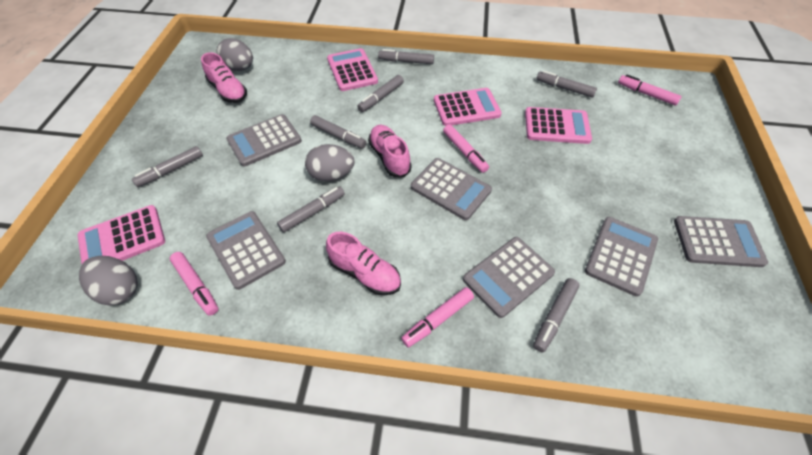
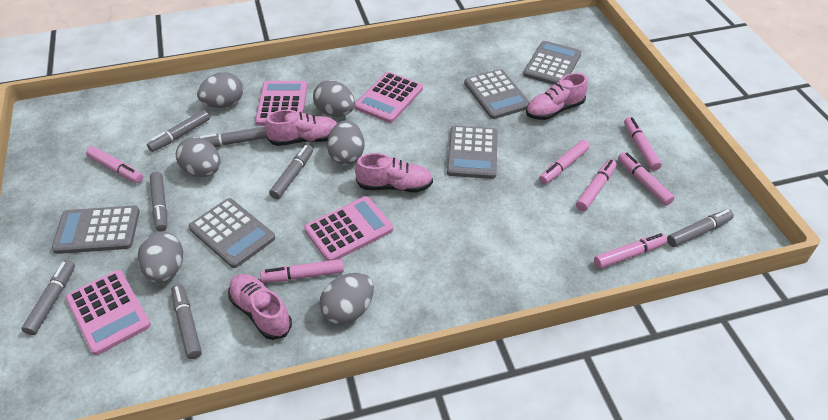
grey calculator: [206,211,286,290] [226,114,302,166] [411,158,492,220] [463,237,555,318] [585,217,658,297] [674,216,768,267] = 6 -> [51,205,140,254] [188,198,275,268] [447,126,498,179] [464,69,530,119] [523,41,581,85] = 5
grey egg: [79,256,138,306] [216,38,253,71] [305,144,354,182] = 3 -> [138,231,183,283] [176,137,221,177] [197,72,243,108] [313,80,355,117] [319,273,374,325] [327,120,364,165] = 6
pink marker: [170,252,219,316] [401,287,474,348] [443,124,489,173] [618,74,682,105] = 4 -> [86,146,143,183] [260,259,344,283] [539,140,590,184] [576,159,617,211] [594,233,667,269] [618,152,675,206] [624,117,662,171] = 7
pink shoe: [201,52,247,103] [326,232,401,296] [368,125,412,177] = 3 -> [228,274,292,340] [265,110,337,146] [355,153,433,192] [526,73,588,120] = 4

